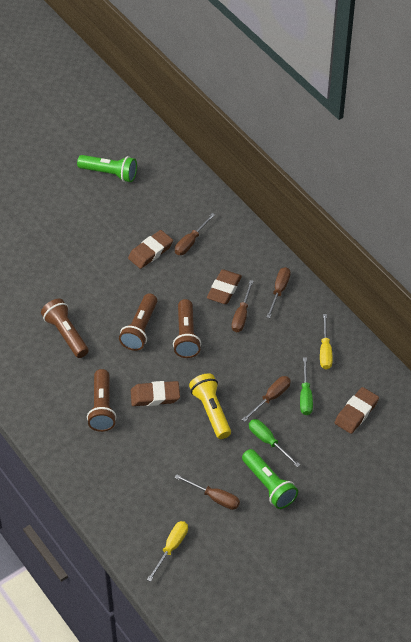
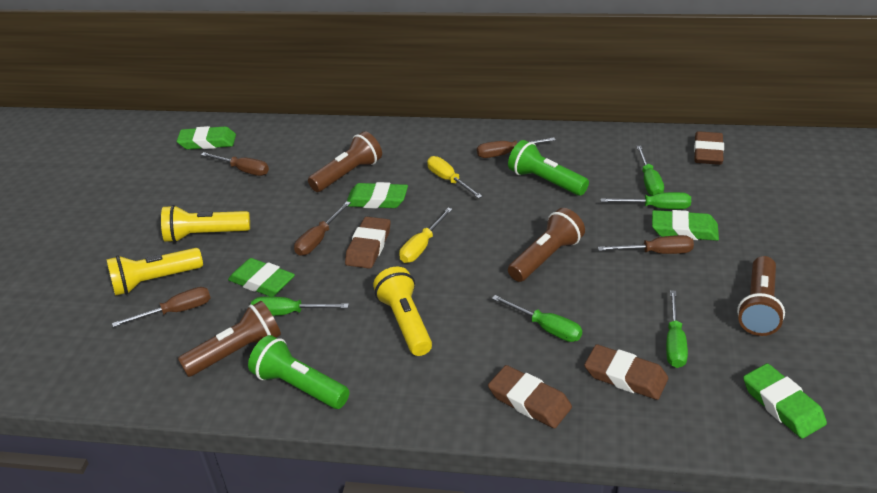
green eraser: none = 0 -> [177,126,236,149] [228,258,295,297] [347,182,408,209] [652,210,719,241] [743,363,827,439] = 5
green screwdriver: [249,419,300,467] [300,358,313,415] = 2 -> [251,297,349,316] [492,295,582,342] [601,192,691,209] [636,146,664,196] [666,290,688,368] = 5
yellow flashlight: [189,373,231,439] = 1 -> [106,248,203,296] [161,205,250,243] [373,267,432,356] = 3

